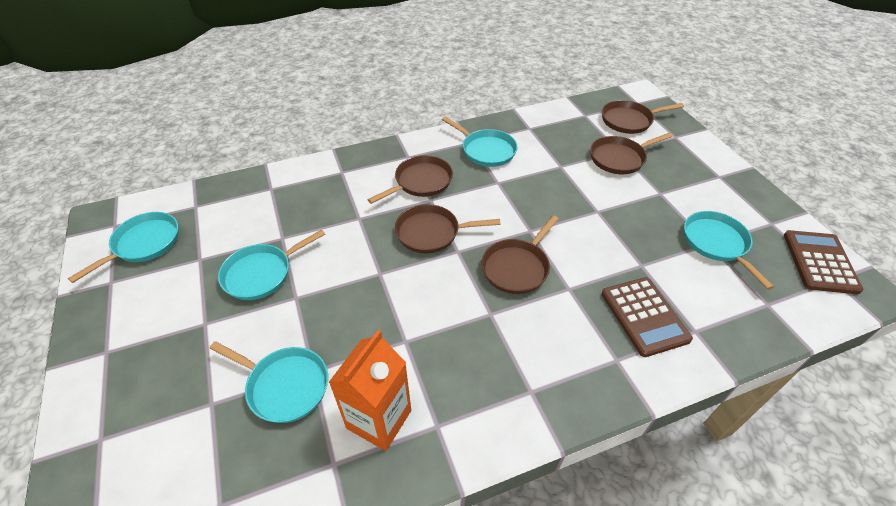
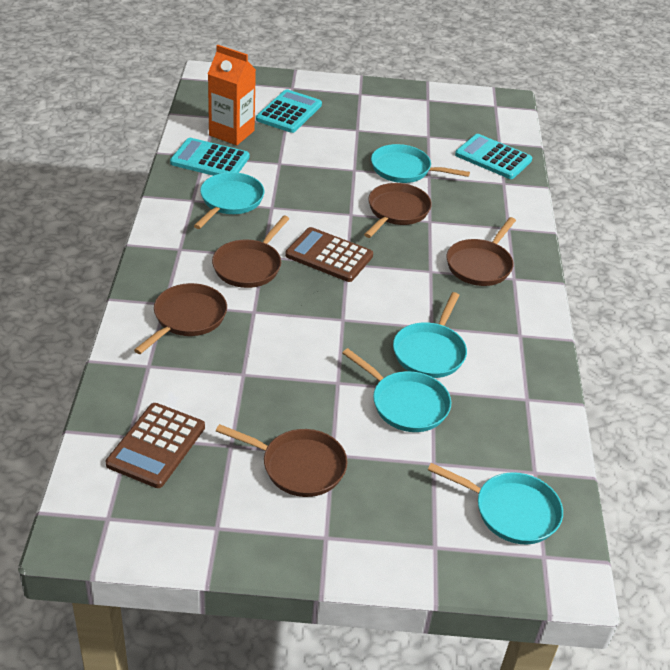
turquoise calculator: none = 0 -> [170,138,250,176] [256,89,322,133] [455,134,532,179] = 3

